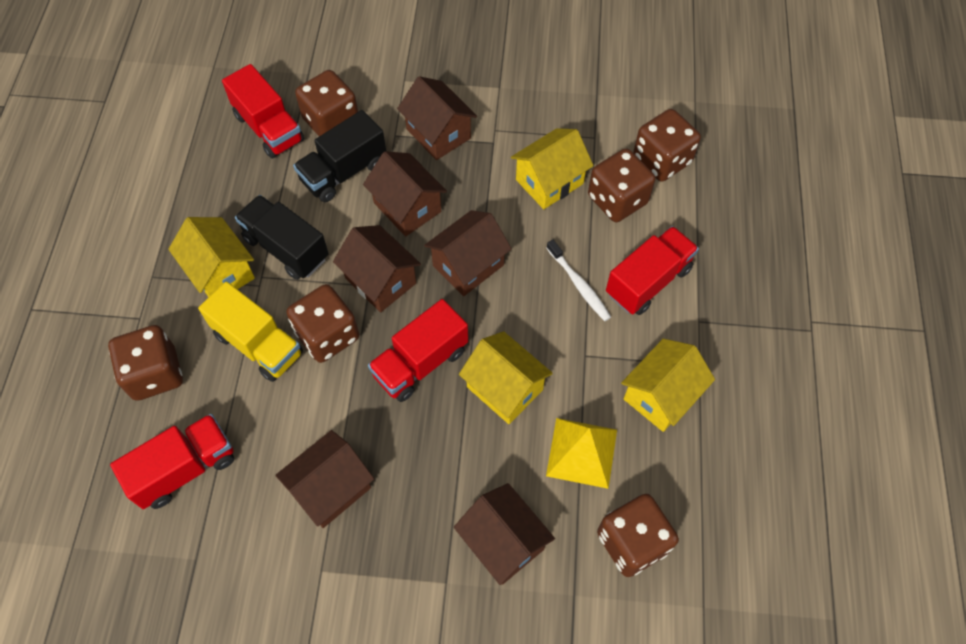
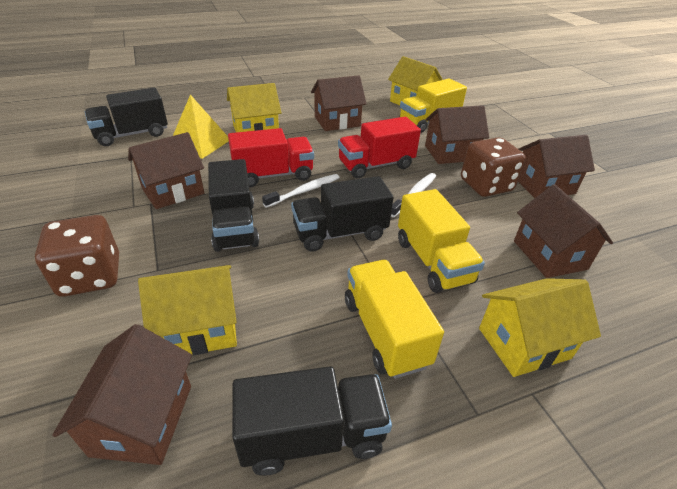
black truck: [235,195,329,280] [293,110,386,202] = 2 -> [85,88,168,146] [208,159,259,252] [232,366,392,476] [291,176,394,252] = 4
brown dice: [108,325,183,401] [286,284,359,363] [295,70,358,136] [588,149,655,222] [597,494,679,577] [633,109,701,181] = 6 -> [35,215,119,297] [461,137,526,197] = 2
red truck: [110,414,234,509] [222,64,304,159] [368,299,468,402] [606,226,699,315] = 4 -> [228,128,314,187] [338,117,421,178] = 2
white toothbrush: [547,240,611,321] = 1 -> [262,174,340,208] [391,173,436,217] = 2
yellow truck: [198,282,303,382] = 1 -> [345,260,444,379] [398,189,485,293] [399,78,467,133] = 3

